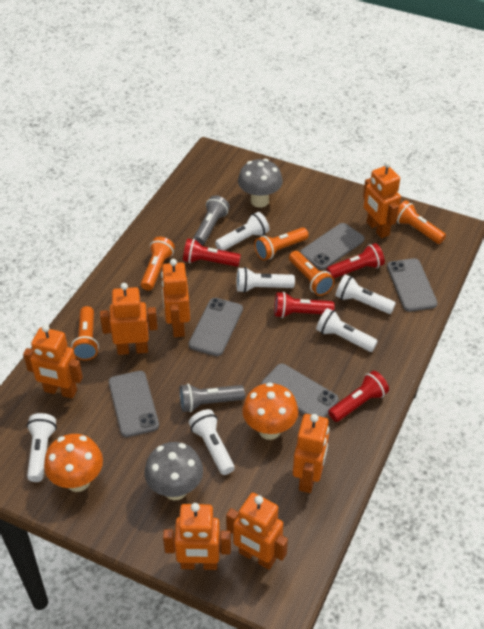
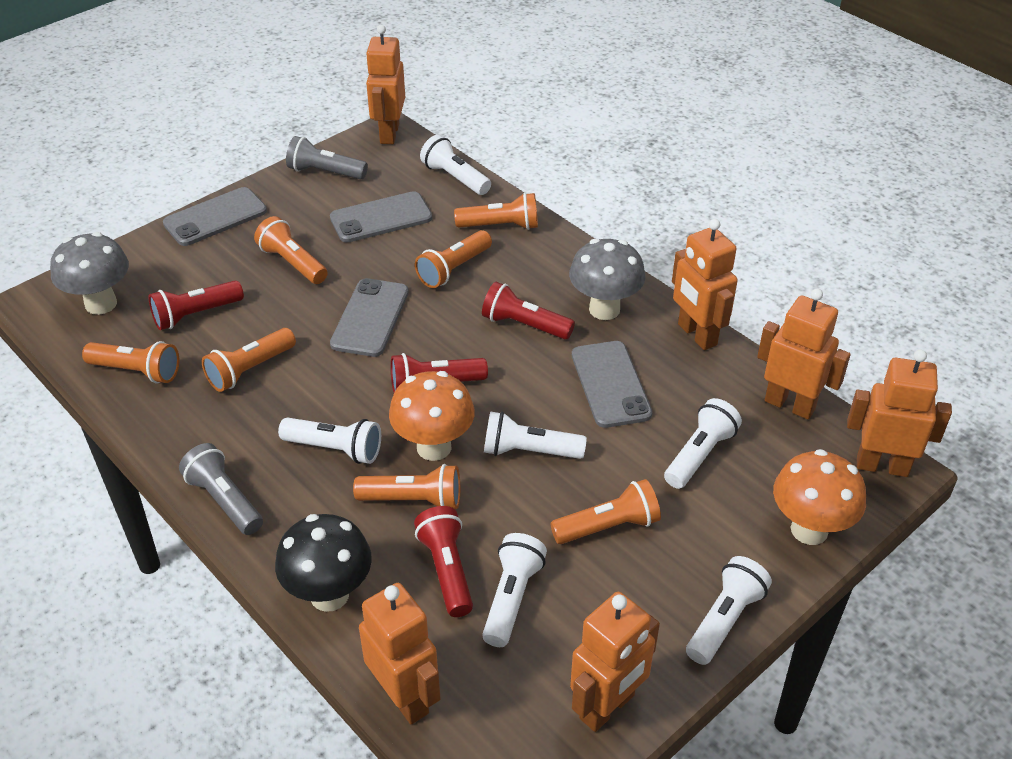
black mushroom: none = 0 -> [275,514,372,612] = 1
grey phone: [109,371,159,437] [188,298,243,356] [261,364,338,418] [300,223,364,270] [387,258,438,312] = 5 -> [163,187,267,246] [330,191,432,243] [330,278,409,357] [572,341,653,428] = 4
orange flashlight: [71,306,99,360] [141,237,175,291] [254,227,309,260] [289,251,335,296] [396,200,446,244] = 5 -> [82,341,179,383] [202,328,296,392] [254,216,328,284] [353,464,460,509] [415,230,492,288] [454,193,538,230] [550,479,661,544] = 7
orange robot: [23,325,83,399] [100,283,158,355] [161,259,190,337] [163,503,231,570] [226,493,288,570] [293,414,329,493] [363,161,401,238] = 7 -> [359,583,441,725] [366,25,405,144] [570,592,660,732] [672,219,738,350] [757,289,851,419] [847,350,952,477] = 6

